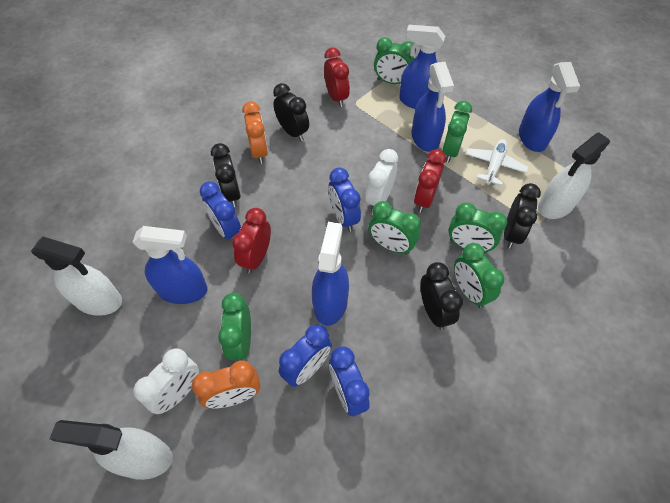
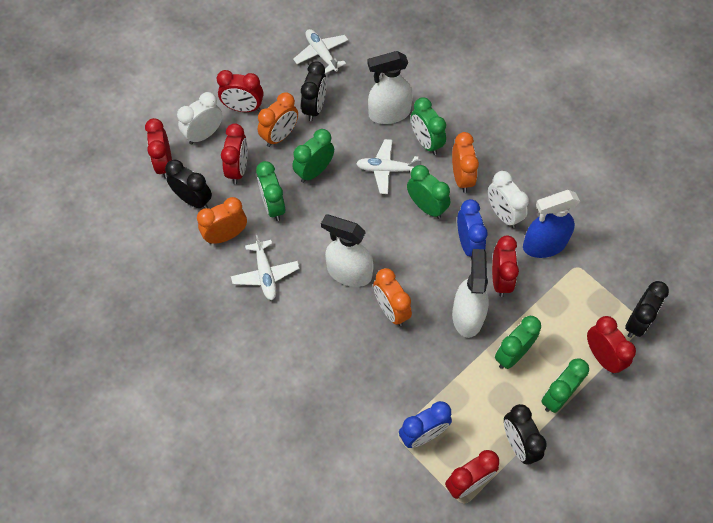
blue clock: [200,181,241,240] [279,324,332,387] [328,167,361,232] [329,346,370,416] = 4 -> [399,401,452,448] [457,199,488,260] = 2
blue spray bottle: [132,226,208,304] [312,222,349,325] [399,25,445,109] [412,62,454,152] [519,62,580,152] = 5 -> [523,190,580,258] = 1
orange clock: [192,360,260,408] [242,101,268,164] = 2 -> [197,197,247,244] [258,92,298,147] [373,268,412,326] [452,132,479,193] = 4
red clock: [232,208,271,274] [324,48,350,107] [414,149,446,213] = 3 -> [145,118,172,179] [217,70,263,112] [221,123,248,184] [445,450,499,499] [492,235,519,297] [587,316,636,374] = 6
white plane: [465,139,528,186] = 1 -> [231,234,300,300] [293,29,348,74] [356,139,421,194] = 3

